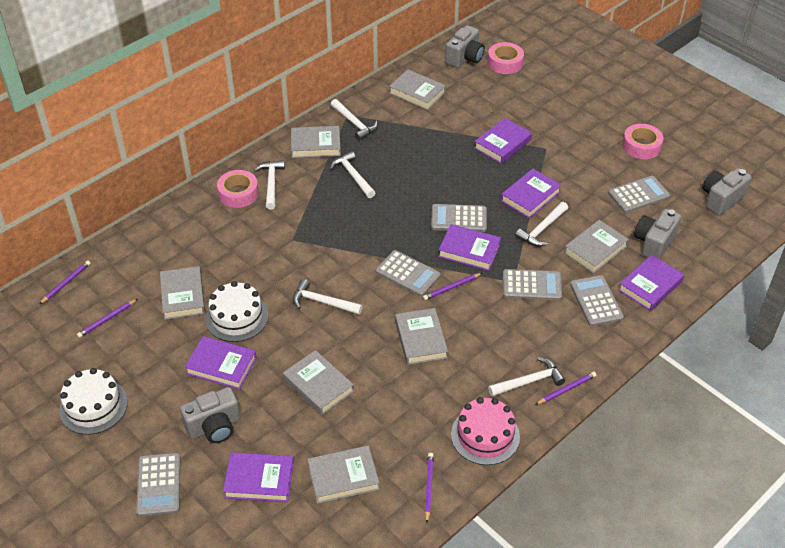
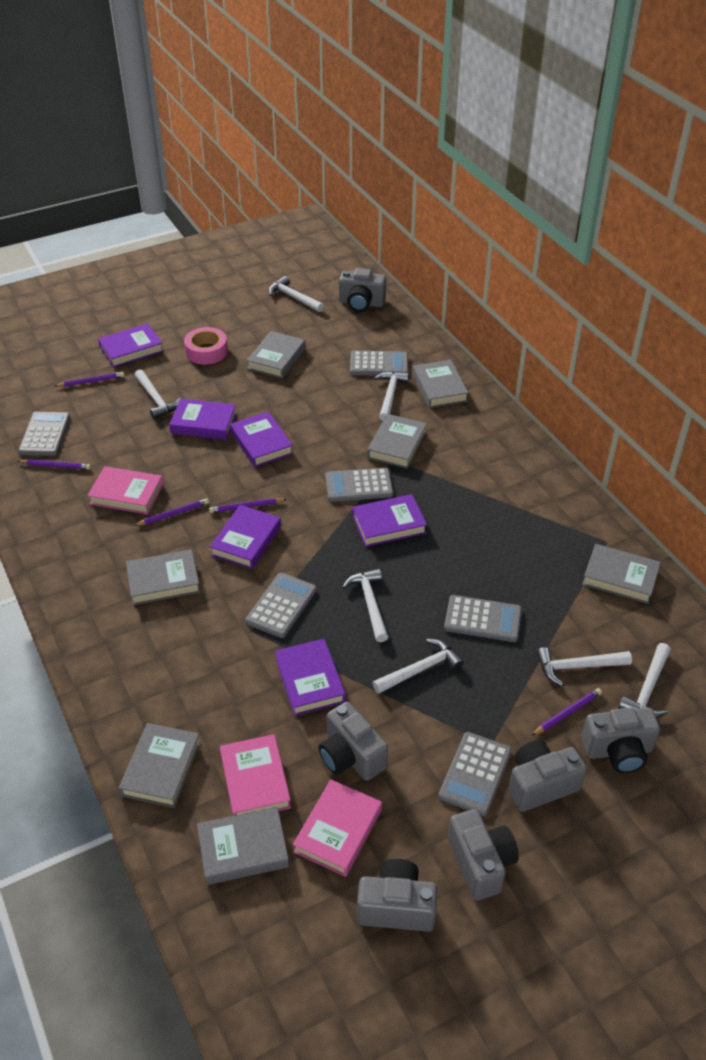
grey camera: [180,387,241,443] [445,25,485,68] [634,209,681,259] [702,168,752,215] = 4 -> [319,702,388,781] [339,268,386,312] [357,859,437,932] [448,809,519,900] [508,740,586,812] [581,707,660,773] = 6
pink book: none = 0 -> [87,466,163,515] [220,734,291,816] [293,779,382,877] = 3
pink cake: [451,397,520,465] = 1 -> none = 0
pink tape: [217,170,259,208] [488,42,524,74] [622,124,663,159] = 3 -> [184,327,228,364] = 1
white cake: [59,368,128,435] [205,281,268,342] = 2 -> none = 0
white hammer: [254,160,285,210] [293,279,362,315] [330,151,375,198] [331,99,378,140] [488,357,565,397] [515,202,568,247] = 6 -> [134,369,181,419] [268,276,324,312] [342,569,388,642] [372,639,463,694] [374,371,409,421] [536,647,632,686] [619,643,671,718] = 7

